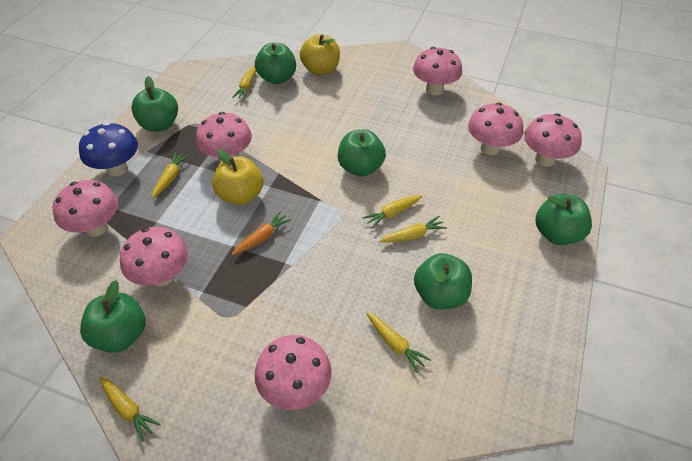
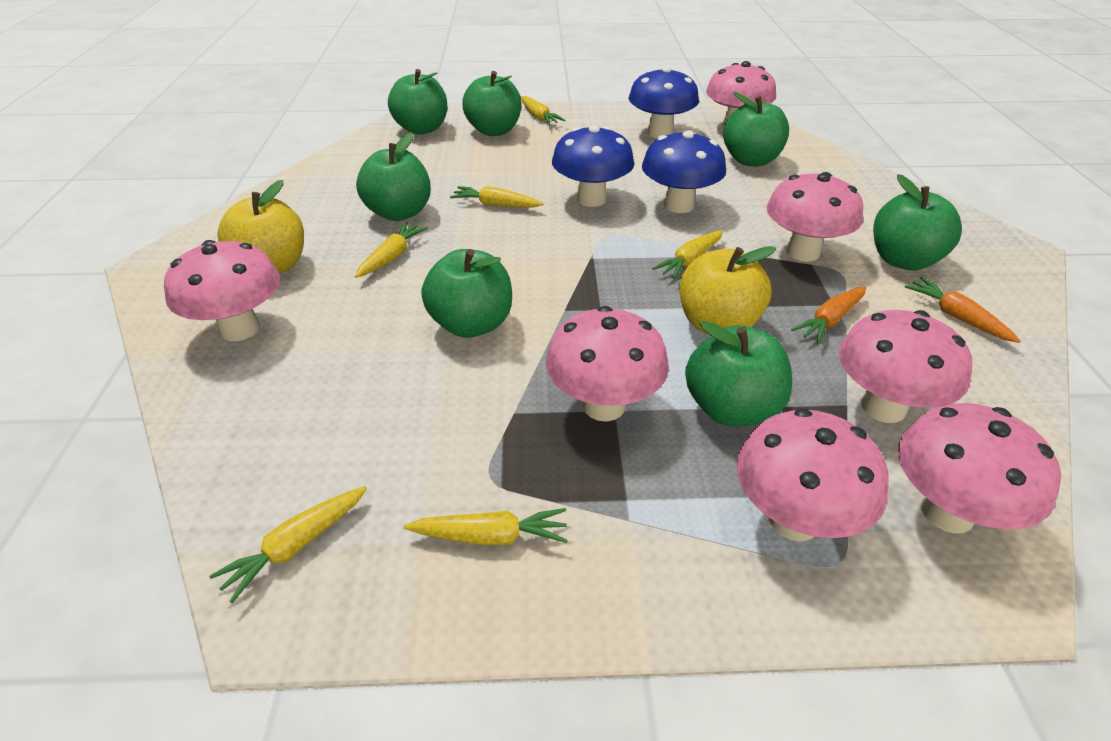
blue mushroom: [79,122,138,176] = 1 -> [552,125,634,207] [628,66,699,138] [642,130,726,213] = 3
green apple: [80,280,146,353] [131,76,178,132] [255,43,296,84] [338,130,386,177] [414,253,472,309] [536,194,592,245] = 6 -> [356,133,431,221] [388,69,447,134] [421,249,512,338] [462,71,522,136] [685,321,792,426] [723,92,789,166] [873,174,962,271] = 7
orange carrot: [232,211,292,255] = 1 -> [791,286,866,344] [905,277,1021,343] = 2

